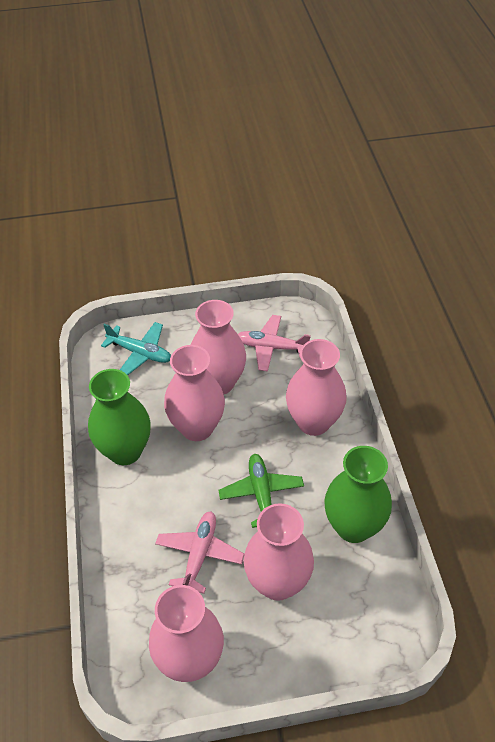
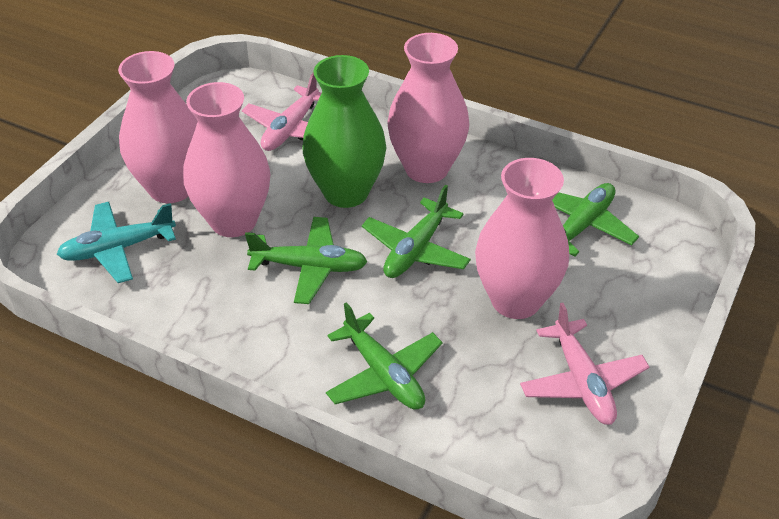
green plane: [218,454,304,528] = 1 -> [245,217,368,304] [326,302,443,410] [362,185,471,278] [552,183,639,256] = 4
green vase: [88,369,151,465] [324,446,392,543] = 2 -> [302,55,386,208] = 1
pink vase: [149,585,224,682] [164,345,225,441] [191,300,246,395] [244,503,314,601] [286,339,347,436] = 5 -> [118,51,198,203] [183,82,270,237] [387,33,469,183] [475,158,569,319] = 4

